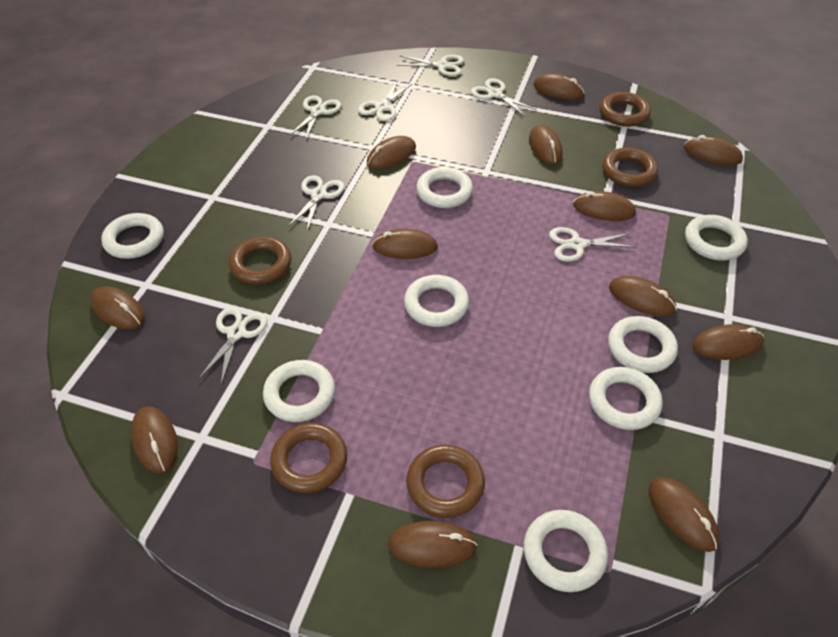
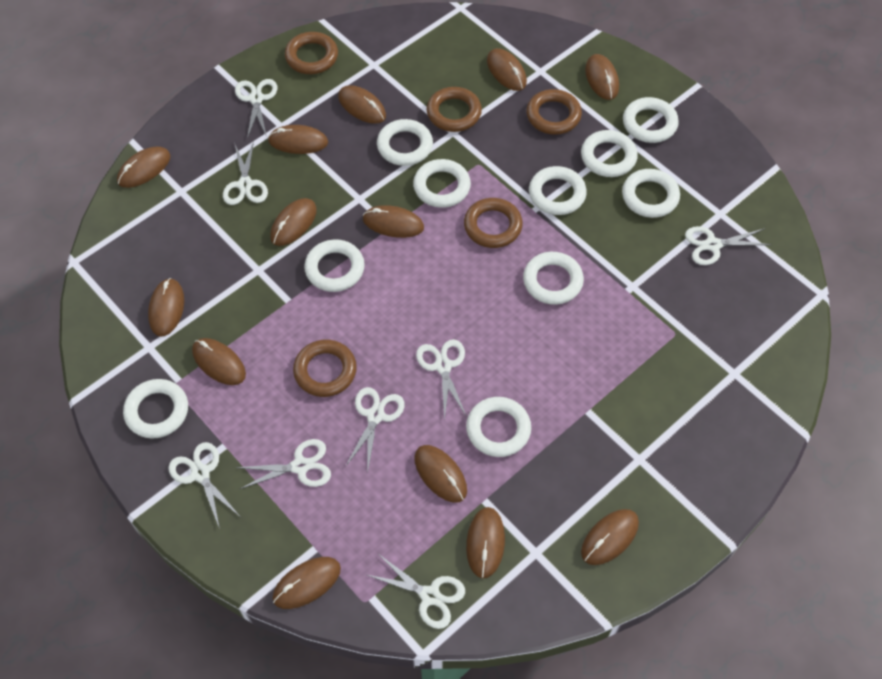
brown mouse: [90,286,145,330] [131,406,178,474] [367,136,416,169] [372,229,438,259] [388,521,478,568] [529,125,563,164] [533,73,585,100] [573,191,636,221] [609,276,677,316] [649,477,720,552] [684,135,743,166] [692,324,764,360] = 12 -> [117,146,170,188] [148,278,184,337] [192,338,246,385] [268,125,328,154] [270,198,317,246] [272,557,341,609] [338,85,386,124] [363,205,424,238] [414,445,467,503] [466,507,505,579] [487,48,527,91] [581,509,639,565] [585,54,619,100] = 13
white ring: [101,213,164,259] [263,360,335,422] [404,275,469,327] [416,167,473,208] [524,510,608,592] [589,367,663,430] [608,316,678,373] [685,215,748,260] = 8 -> [123,379,188,439] [304,239,365,292] [377,119,433,166] [413,159,471,208] [466,397,531,457] [523,252,584,305] [529,166,587,215] [581,130,638,177] [622,169,680,218] [623,97,679,143] = 10
white scissors: [198,307,267,385] [288,175,345,231] [289,95,341,139] [358,80,412,121] [397,55,464,76] [471,78,537,116] [549,227,637,262] = 7 -> [168,442,239,529] [223,141,268,205] [235,79,277,139] [236,439,331,489] [345,387,405,473] [367,555,465,629] [416,339,467,421] [685,226,771,265] = 8

